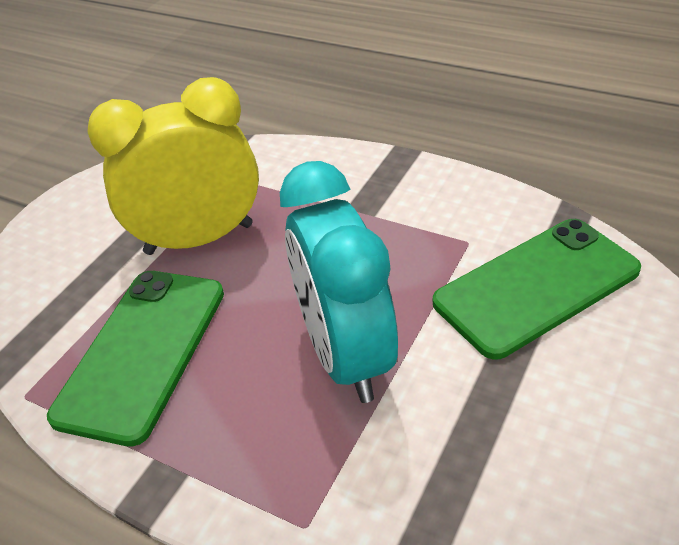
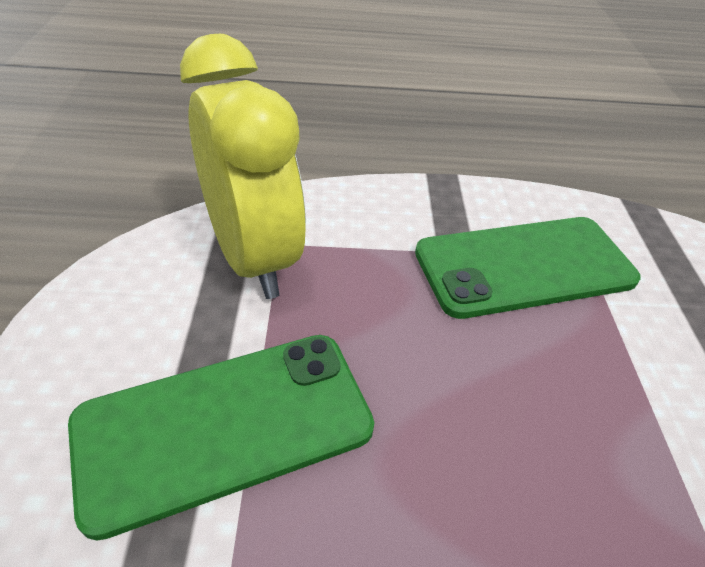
turquoise clock: [280,161,398,403] = 1 -> none = 0

